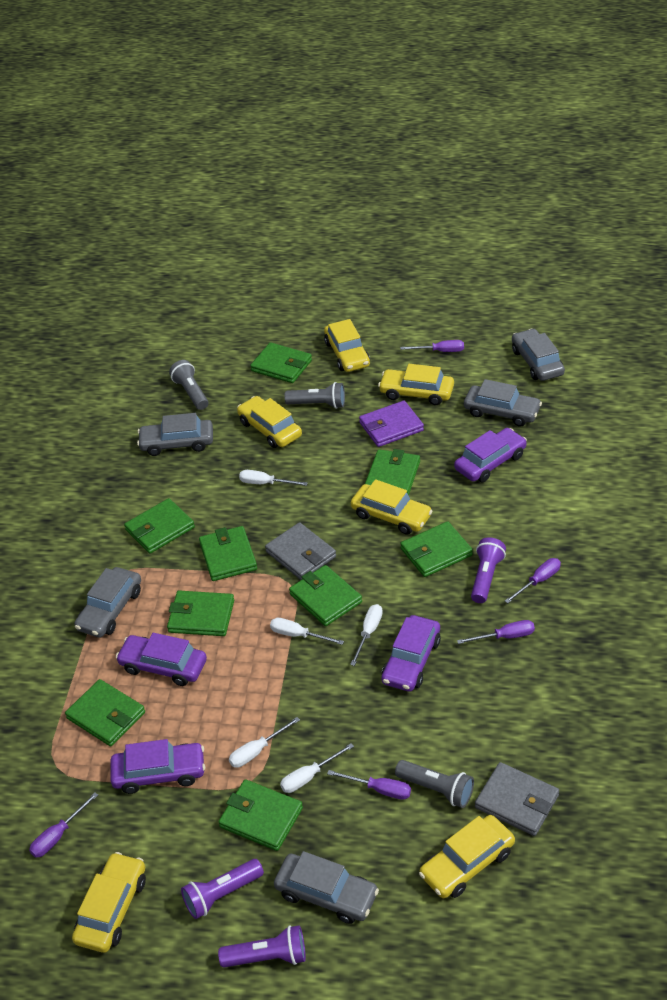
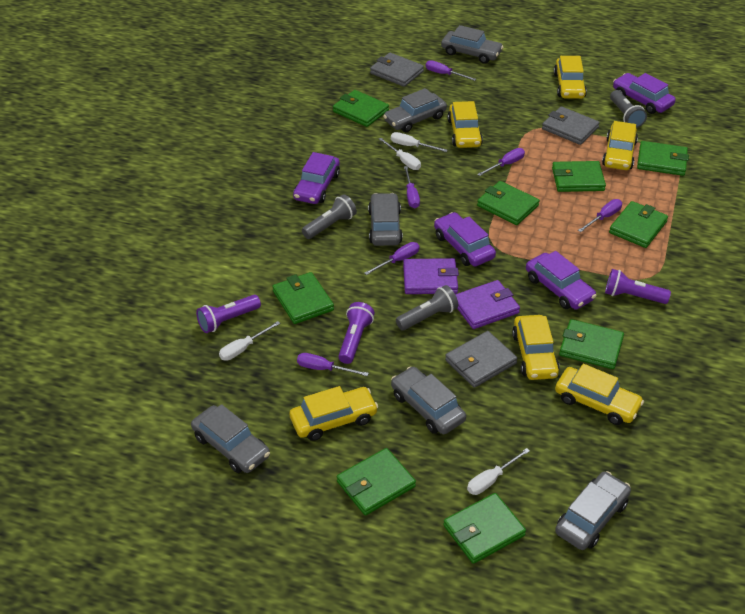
grey car: [74,567,141,637] [137,413,213,456] [274,851,379,924] [464,379,542,426] [512,328,565,381] = 5 -> [191,404,270,473] [368,193,403,246] [383,88,447,132] [391,366,466,434] [441,25,503,64] [555,471,631,550] = 6
grey wallet: [265,522,336,580] [475,762,559,836] = 2 -> [370,53,424,87] [445,331,517,388] [542,106,599,145] = 3
purple screwdriver: [29,792,98,858] [327,770,411,800] [400,340,464,352] [457,620,535,644] [505,558,561,603] = 5 -> [297,353,369,376] [365,242,420,275] [404,166,420,208] [426,60,476,81] [477,148,525,176] [578,199,622,232] = 6
purple wallet: [359,401,424,447] = 1 -> [403,258,459,294] [455,280,520,329] = 2
white screwdriver: [229,717,300,768] [239,470,308,486] [270,618,344,645] [280,743,354,793] [350,604,383,666] = 5 -> [219,321,280,361] [379,138,421,170] [391,132,447,152] [467,448,530,495] = 4

